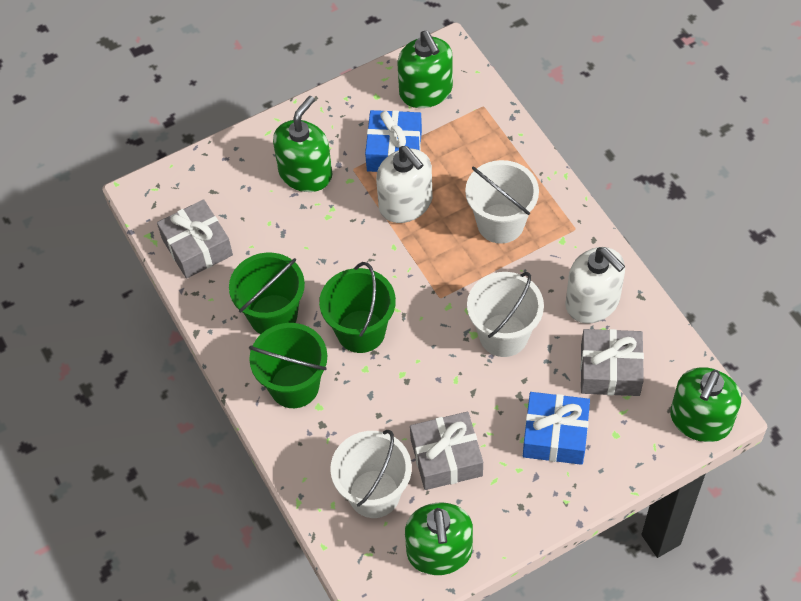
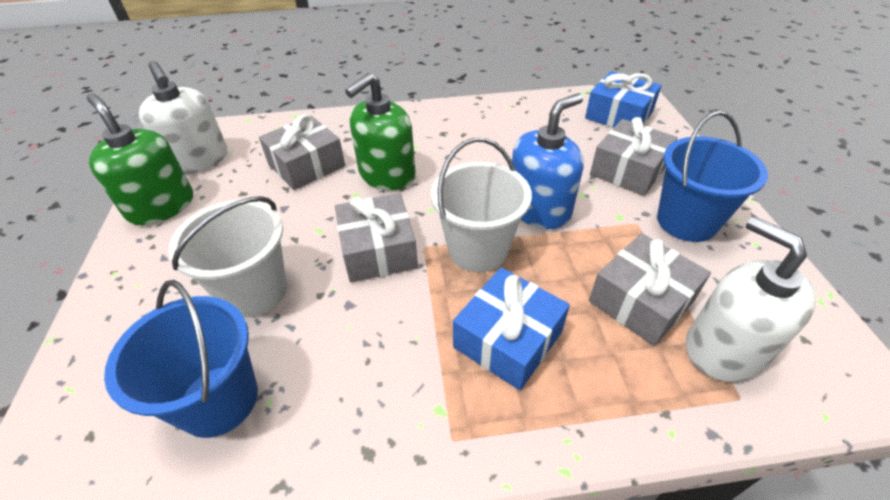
blue bucket: none = 0 -> [104,280,258,438] [657,111,768,242] = 2
blue soap dispenser: none = 0 -> [512,93,584,229] = 1
green bucket: [229,253,305,334] [249,323,327,408] [319,262,396,353] = 3 -> none = 0
green soap dispenser: [273,96,332,192] [397,31,453,108] [405,502,473,575] [670,368,741,442] = 4 -> [87,93,193,225] [345,73,416,190] = 2
grey gift: [157,199,233,279] [410,412,483,490] [580,329,644,396] = 3 -> [259,114,345,190] [335,193,418,283] [589,233,711,346] [590,117,678,196] = 4
white bucket: [330,430,412,518] [465,160,539,244] [467,272,544,357] = 3 -> [168,196,287,318] [431,138,532,272] = 2

